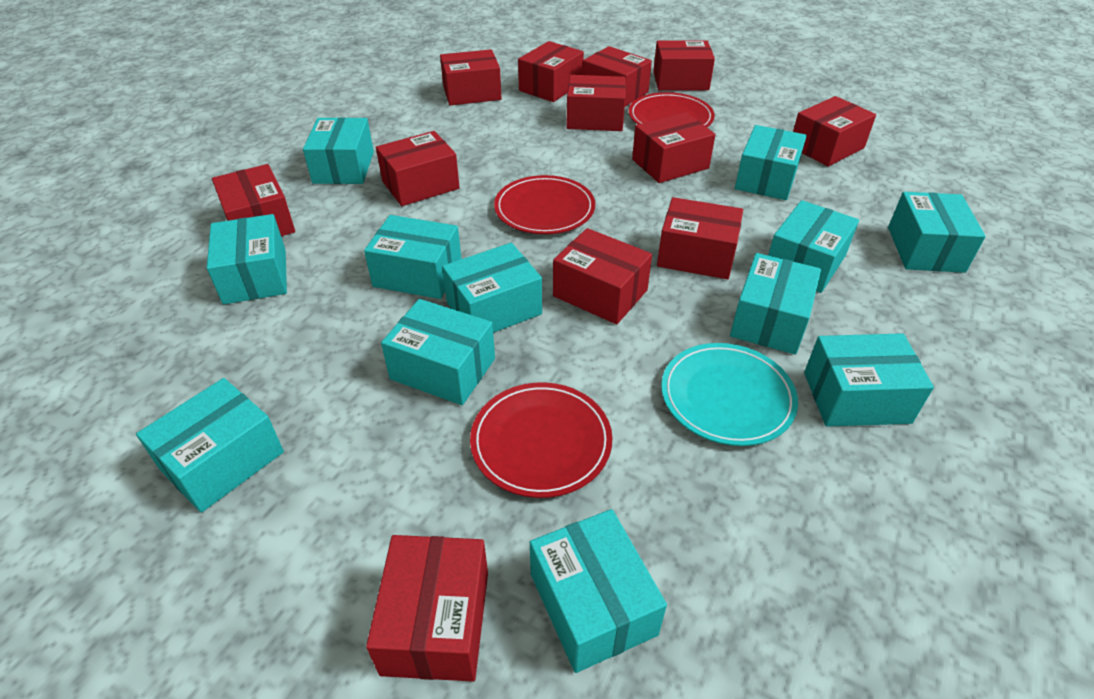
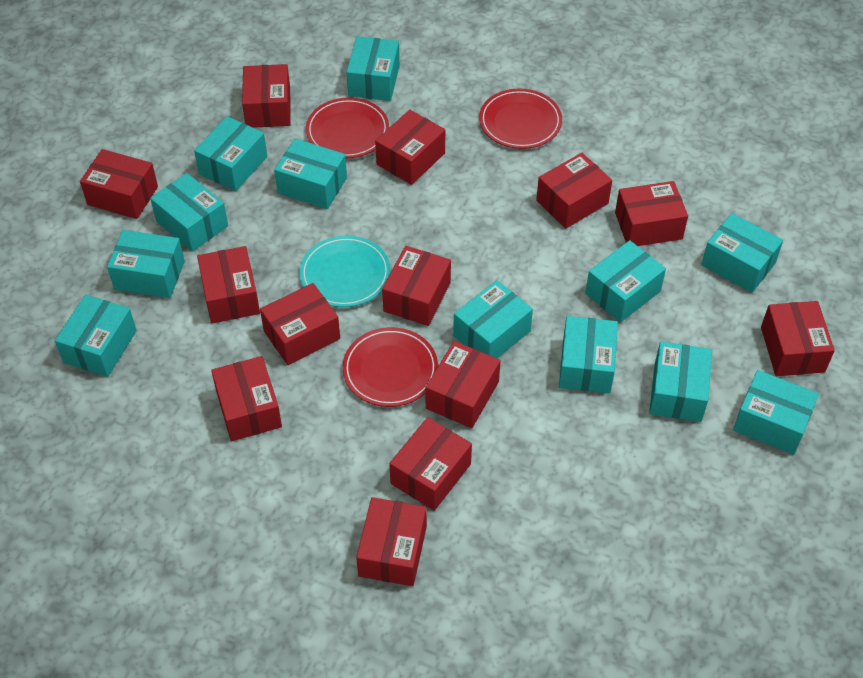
red box: [212,164,295,236] [366,535,488,682] [376,131,460,206] [440,49,501,106] [518,41,584,102] [553,228,652,324] [566,75,626,131] [582,46,652,107] [632,112,716,183] [653,40,715,90] [657,197,743,279] [793,96,876,167] = 12 -> [80,149,158,219] [197,246,260,324] [211,356,282,441] [242,64,291,128] [260,283,340,365] [356,497,427,586] [375,110,445,185] [382,246,451,326] [389,417,472,511] [426,341,501,428] [536,153,612,229] [615,181,688,246] [761,301,835,376] = 13

